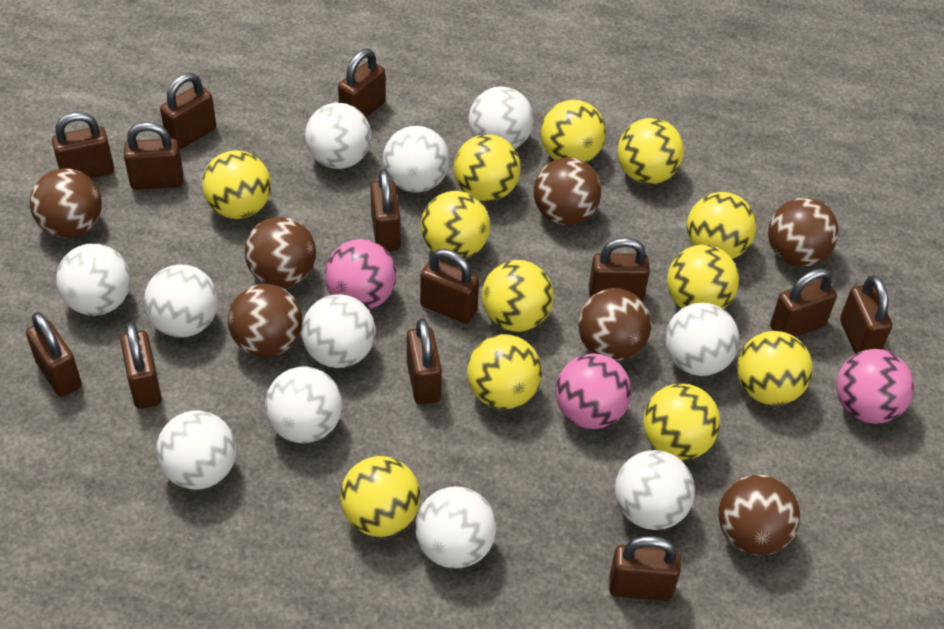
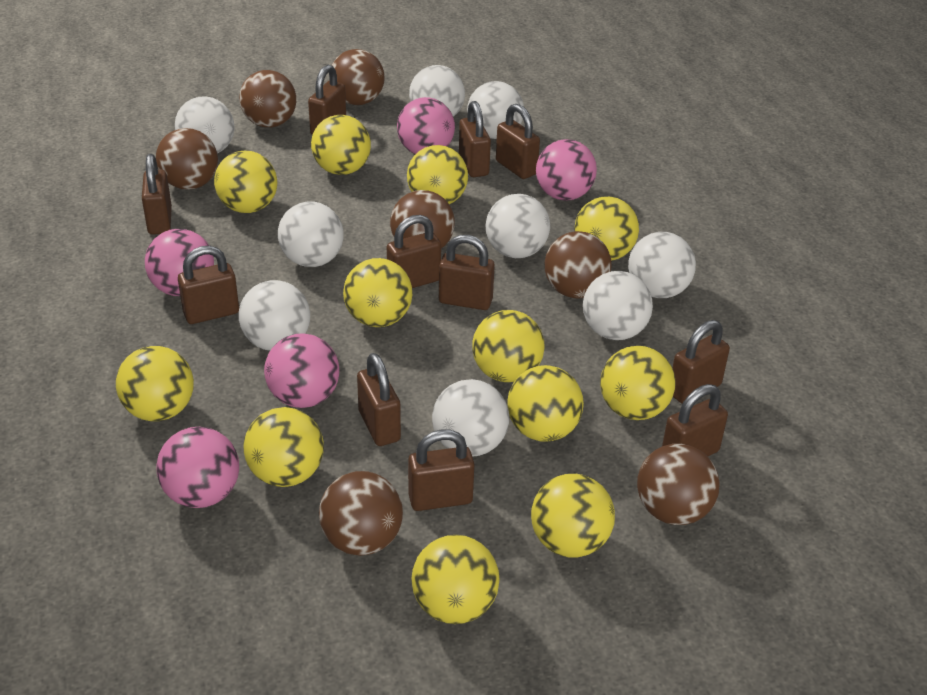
brown padlock: [26,312,82,397] [52,112,114,178] [120,322,162,409] [124,122,183,190] [160,73,216,150] [338,49,386,118] [371,169,401,251] [407,318,442,404] [420,249,479,323] [589,237,650,301] [609,536,681,601] [770,268,837,337] [840,275,892,354] = 13 -> [142,154,172,235] [178,246,239,324] [308,65,346,135] [357,353,401,446] [387,215,441,288] [408,429,474,511] [439,235,495,310] [459,101,491,177] [496,104,540,179] [662,384,728,456] [672,320,730,404] = 11
pink ball: [325,239,396,309] [555,353,631,429] [836,349,914,424] = 3 -> [145,229,214,296] [156,426,239,508] [264,333,339,408] [397,97,455,154] [536,139,597,201] = 5
white ball: [56,244,131,316] [144,264,218,337] [156,410,236,490] [265,367,342,443] [301,294,376,368] [305,103,371,169] [383,126,450,193] [415,486,496,568] [469,86,534,149] [615,450,695,530] [665,303,740,376] = 11 -> [175,96,235,153] [239,280,310,351] [278,202,344,267] [409,65,465,117] [432,379,509,456] [467,81,524,139] [486,194,550,258] [583,271,653,340] [628,232,696,298] = 9

